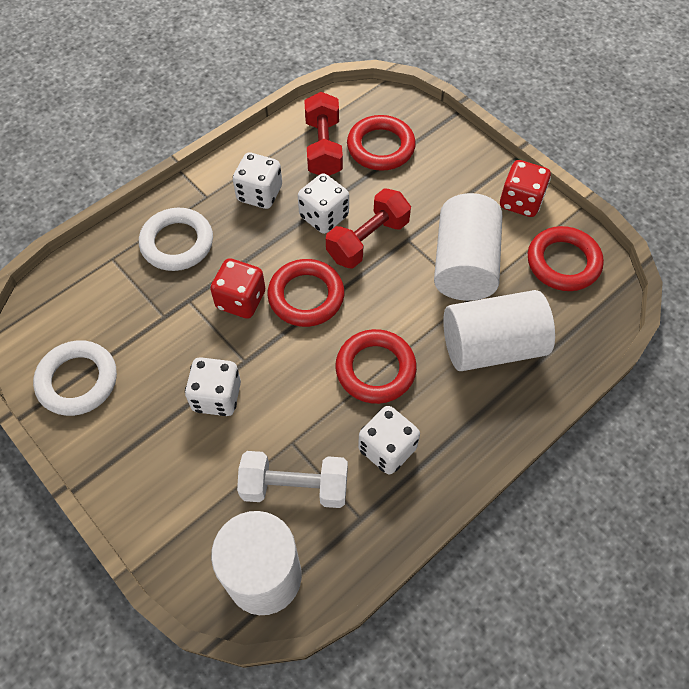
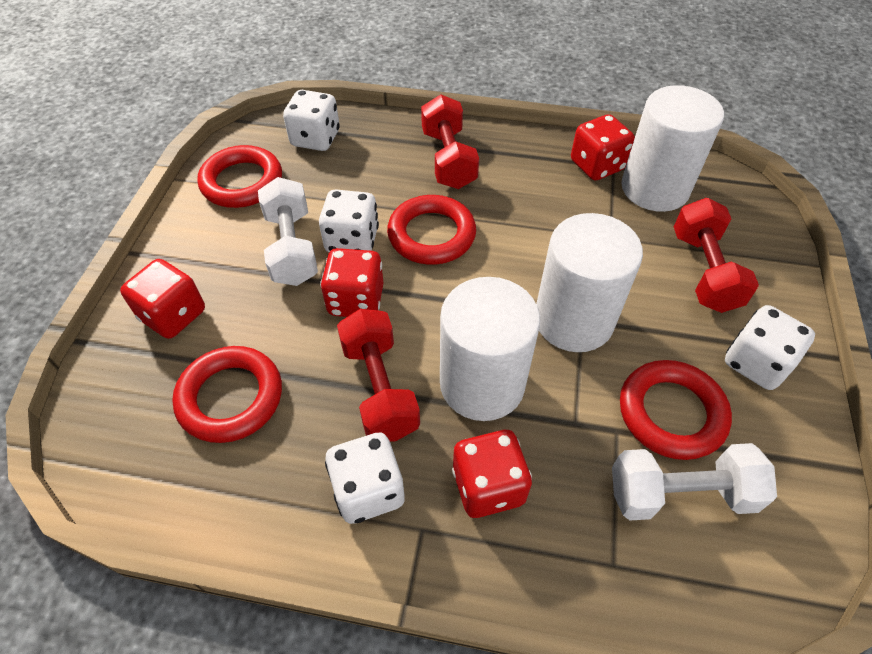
red dice: [210,258,265,319] [500,160,551,217] = 2 -> [120,259,205,339] [320,248,383,317] [452,430,532,518] [571,114,635,180] = 4
red dumbbell: [304,92,343,176] [326,188,411,268] = 2 -> [337,309,420,442] [421,95,479,189] [674,198,759,313] = 3
white dumbbell: [237,451,348,508] = 1 -> [258,177,318,286] [612,443,777,520] = 2
white ring: [33,340,117,416] [139,208,213,271] = 2 -> none = 0

